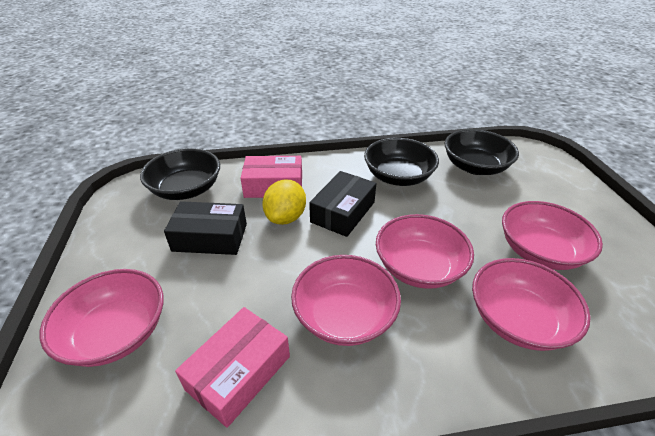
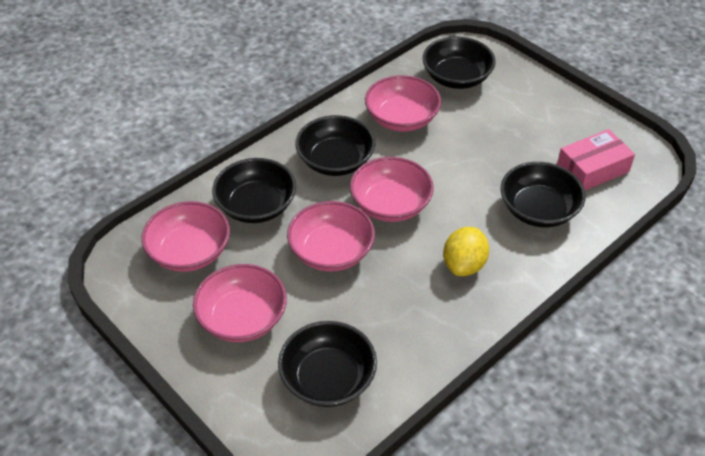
black bowl: [140,148,220,200] [364,138,439,186] [444,129,519,175] = 3 -> [212,158,296,223] [278,321,377,407] [295,115,375,176] [423,36,496,89] [500,162,586,227] = 5
black box: [164,201,247,255] [309,171,376,237] = 2 -> none = 0
pink box: [175,307,290,428] [240,156,302,198] = 2 -> [557,129,635,190] = 1

